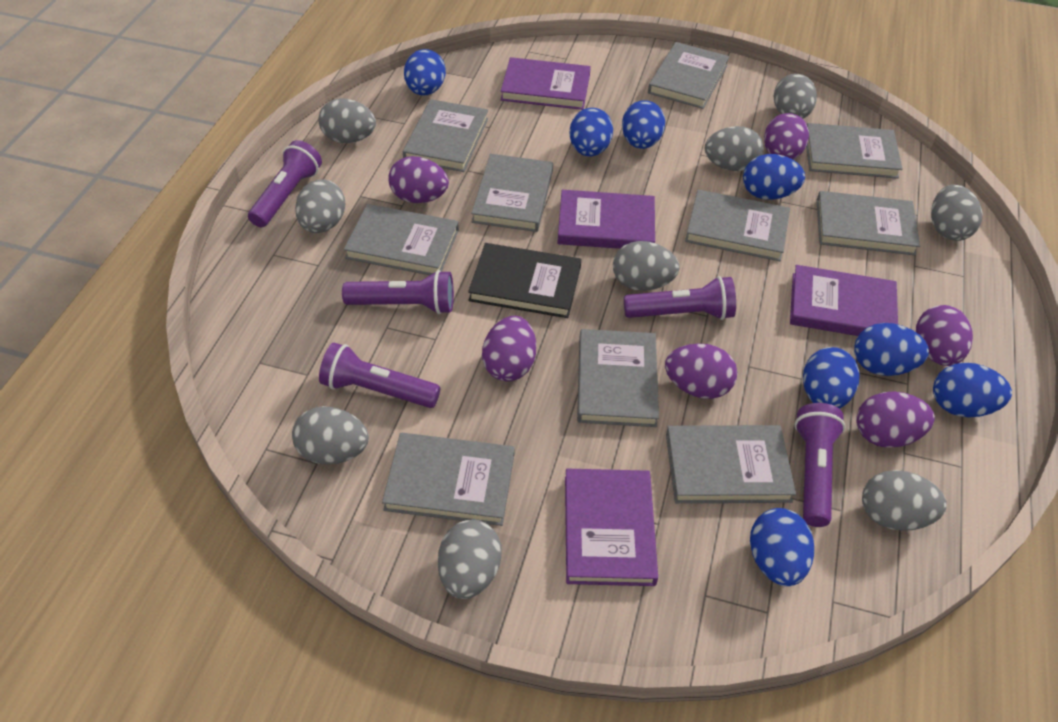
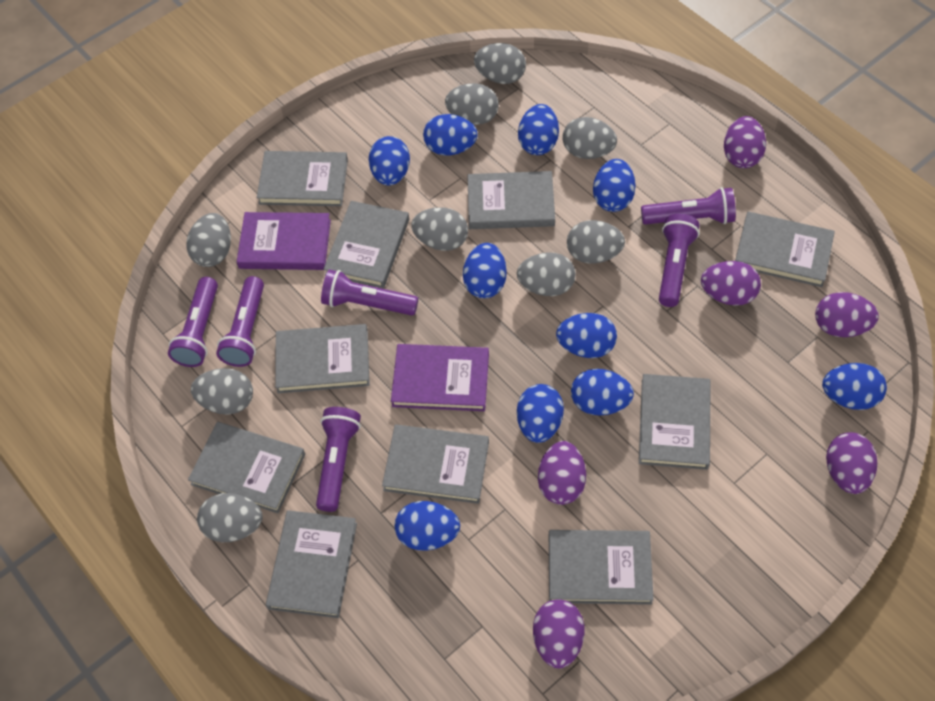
black book: [468,243,581,318] = 1 -> none = 0
blue egg: [404,49,446,95] [569,108,613,156] [622,100,665,149] [743,154,805,200] [750,508,814,586] [803,347,859,409] [854,323,929,376] [933,363,1012,417] = 8 -> [369,136,410,186] [395,501,460,551] [423,114,478,155] [463,243,507,298] [517,384,564,443] [518,104,559,155] [556,313,617,358] [571,369,634,415] [593,159,636,212] [822,363,887,410] = 10
purple book: [501,57,591,110] [557,190,655,249] [565,469,658,586] [790,265,898,336] = 4 -> [237,212,331,270] [391,344,489,411] = 2
purple flashlight: [248,140,322,227] [319,343,440,408] [342,270,454,314] [624,276,736,320] [794,403,845,527] = 5 -> [168,277,218,367] [216,276,264,367] [316,407,361,512] [321,269,418,316] [641,187,736,225] [659,214,700,307] = 6

